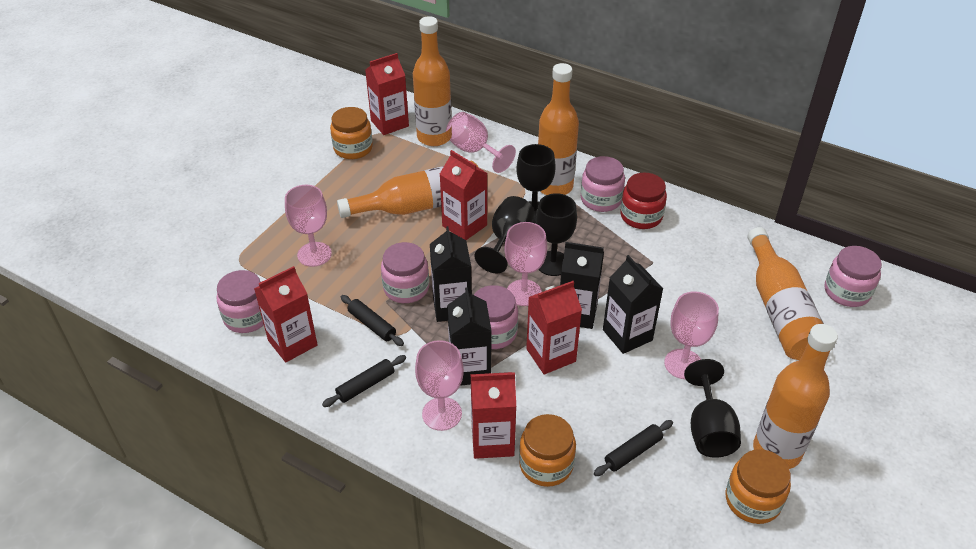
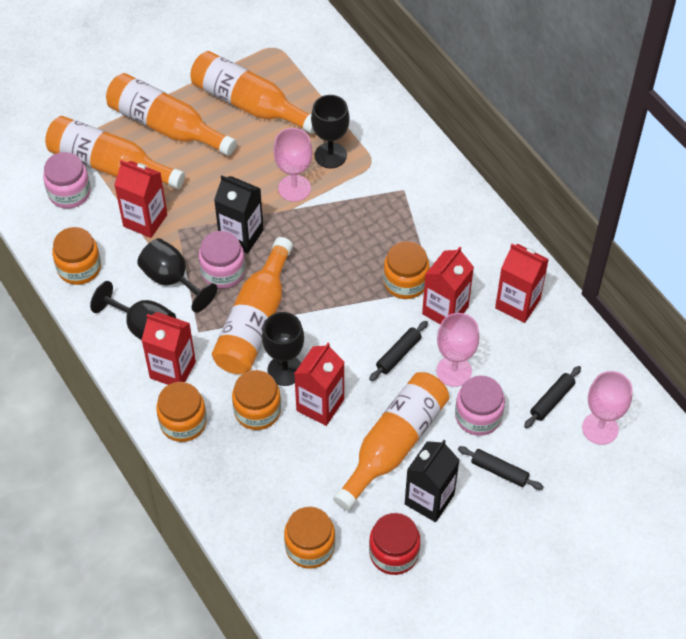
black carton: [430,226,472,322] [447,287,492,386] [560,242,604,329] [603,255,663,354] = 4 -> [214,175,264,253] [405,440,459,522] = 2
orange jar: [330,107,373,159] [519,414,576,487] [725,449,791,524] = 3 -> [52,227,101,285] [156,382,207,442] [232,370,281,430] [284,507,335,569] [383,241,430,299] = 5
pink goblet: [285,185,332,267] [415,340,464,431] [446,112,516,173] [504,222,547,306] [664,291,719,379] = 5 -> [273,128,312,202] [436,313,480,387] [582,371,632,445] = 3
pink jar: [216,270,264,333] [381,242,429,303] [474,285,518,349] [581,156,625,212] [825,246,882,307] = 5 -> [43,152,91,209] [199,231,245,289] [455,375,505,436] = 3

